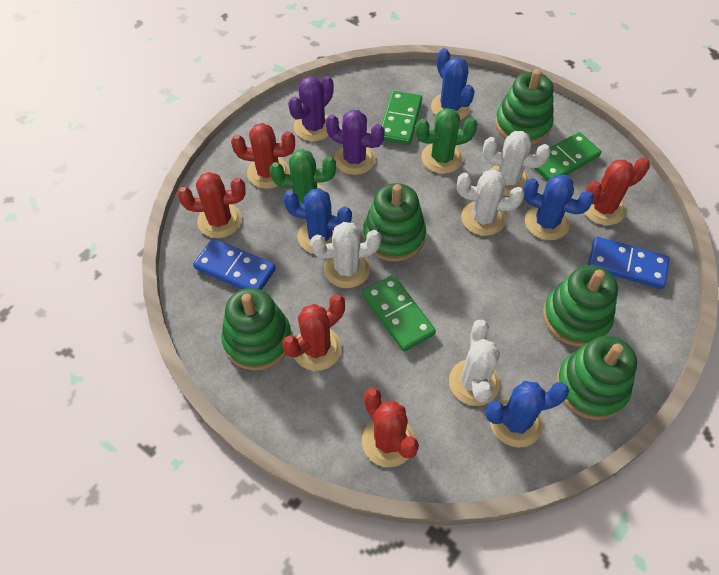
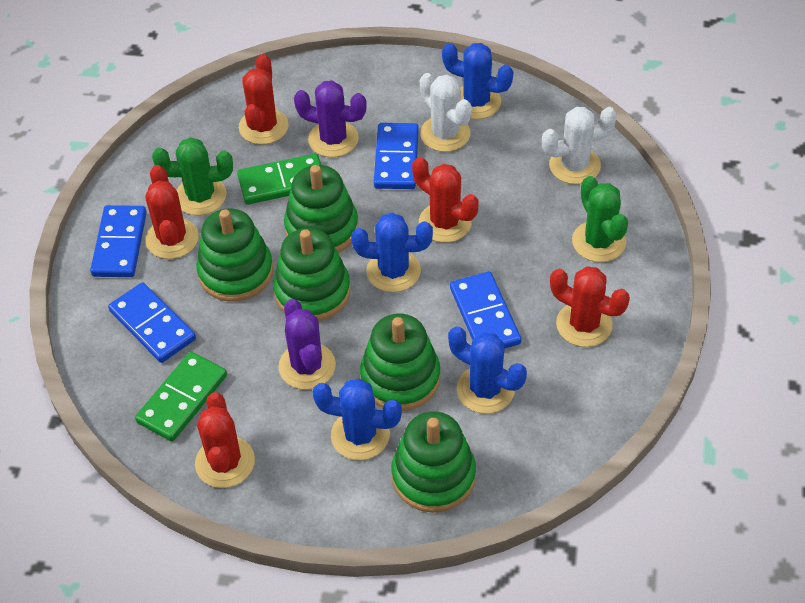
blue domino: [193,238,276,290] [588,237,670,289] = 2 -> [90,205,147,277] [108,282,196,363] [374,123,419,189] [450,271,521,348] = 4
green domino: [362,275,436,351] [381,91,422,145] [534,132,601,182] = 3 -> [135,352,227,442] [237,154,321,205] = 2
white cactus: [310,222,381,288] [449,320,500,406] [457,170,525,236] [483,131,551,196] = 4 -> [420,73,472,152] [542,107,617,184] = 2

